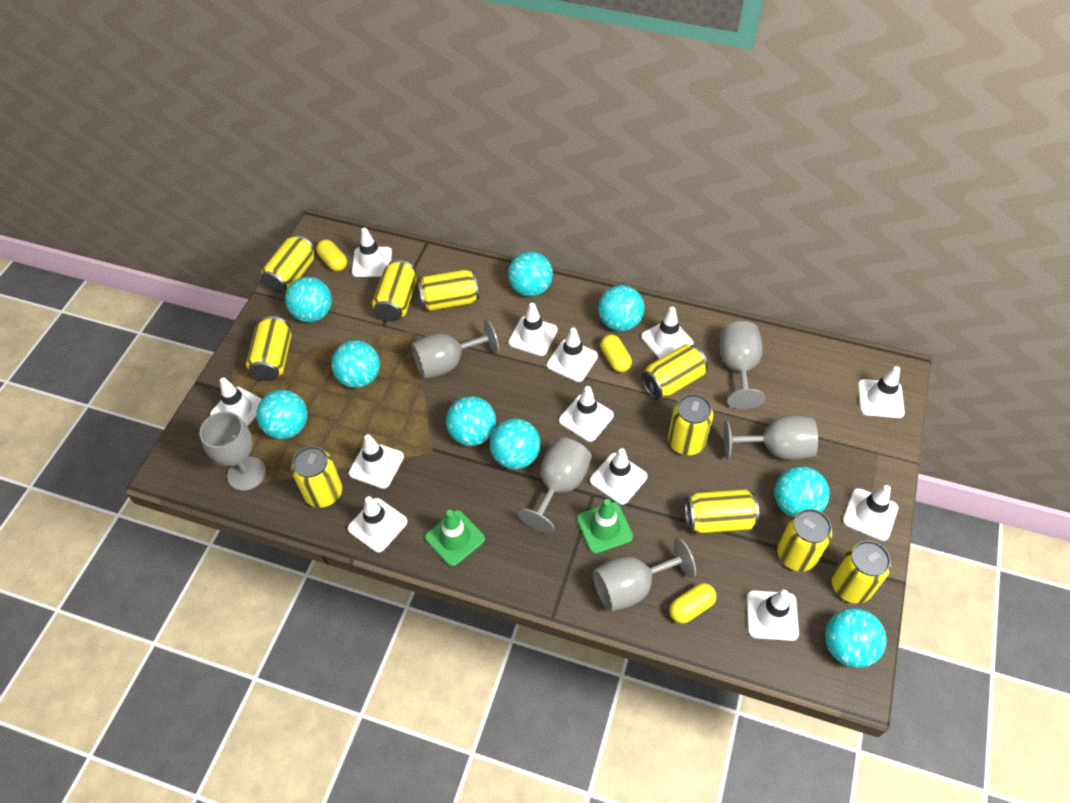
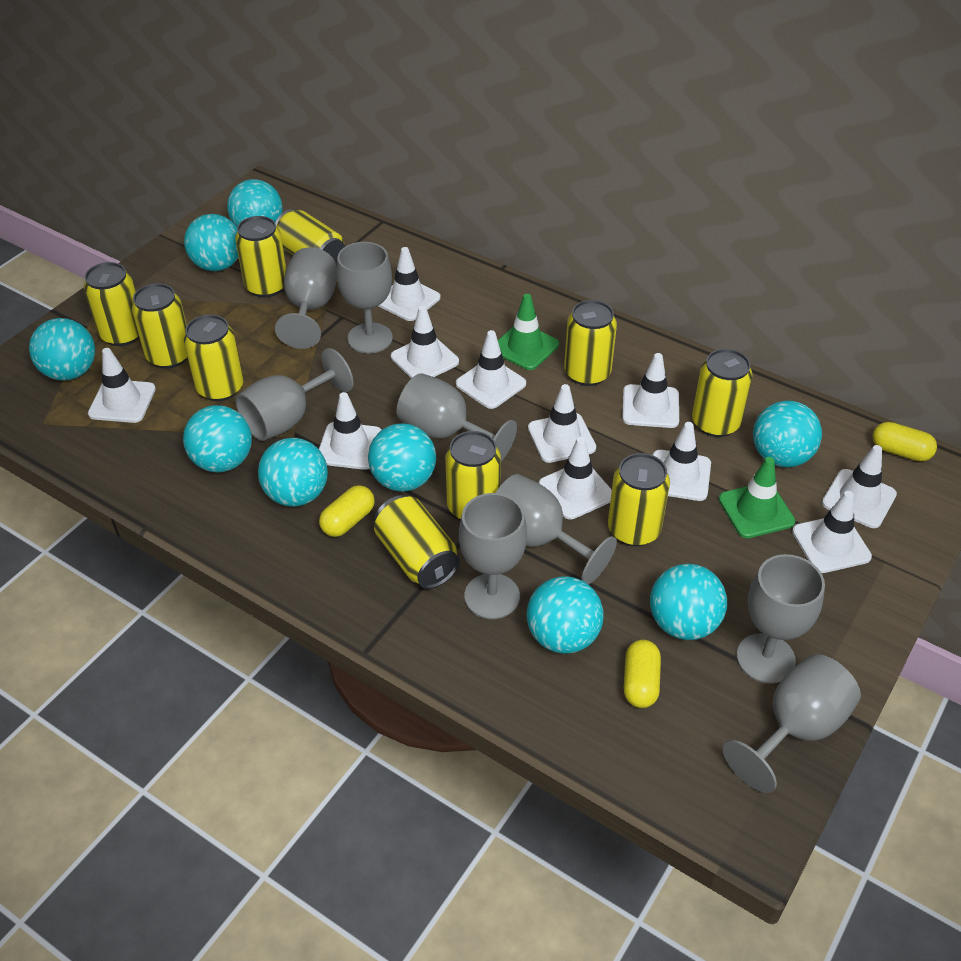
grey goblet: [199,411,266,491] [411,320,499,379] [517,437,592,533] [593,538,696,612] [720,321,765,409] [724,415,818,460] = 6 -> [236,348,353,441] [275,247,337,349] [337,242,393,354] [397,373,517,461] [459,493,527,619] [496,474,617,584] [723,654,861,793] [737,554,825,684] = 8
white traffic cone: [210,378,262,426] [348,496,408,553] [349,434,404,489] [352,228,392,277] [508,303,558,356] [547,328,598,382] [559,386,614,442] [590,448,647,505] [641,307,694,359] [747,590,799,641] [843,485,898,541] [858,366,905,418] = 12 -> [88,348,156,423] [319,392,381,470] [379,247,440,321] [391,306,459,379] [456,330,526,409] [528,384,596,463] [539,437,612,520] [622,353,679,428] [653,422,711,501] [792,491,872,573] [822,445,897,528] = 11

